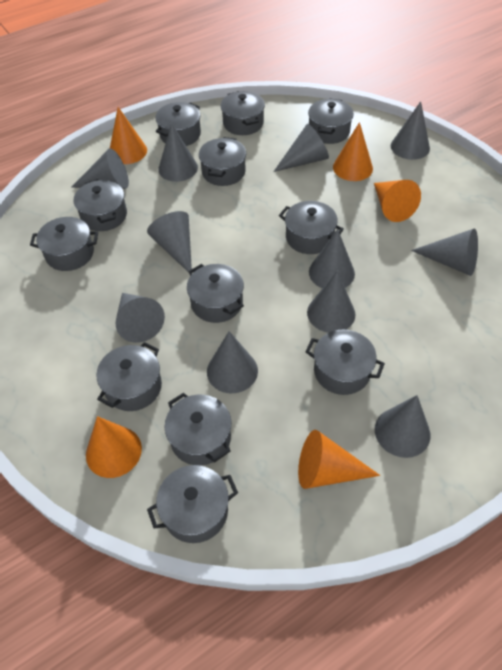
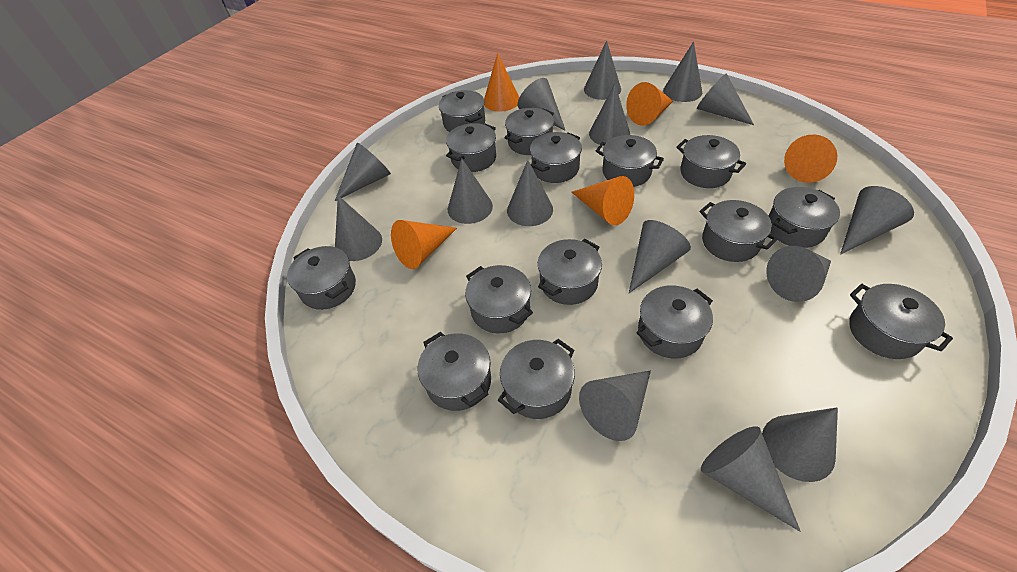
grey cone: [71,148,129,189] [116,293,165,343] [147,211,192,272] [158,123,198,182] [207,331,258,393] [273,124,329,172] [307,271,355,333] [309,229,355,288] [375,395,430,458] [391,101,430,160] [411,228,478,276] = 11 -> [335,143,391,201] [335,195,382,261] [448,159,493,224] [507,160,553,226] [518,78,566,131] [579,370,651,441] [584,40,621,100] [589,84,630,146] [629,220,691,293] [663,41,702,102] [697,73,754,125] [701,426,801,532] [762,407,838,482] [766,246,831,302] [840,186,914,255] = 15
grey pot: [30,217,98,271] [74,179,127,231] [97,342,162,411] [147,465,238,543] [156,102,201,146] [165,393,232,465] [187,264,244,323] [199,137,246,186] [221,91,265,135] [279,201,344,254] [305,329,385,395] [308,98,354,144] = 12 -> [287,246,356,310] [418,332,491,411] [439,90,485,132] [446,123,496,172] [465,265,533,333] [498,339,575,419] [504,108,554,155] [530,132,582,183] [538,239,602,305] [596,135,664,187] [636,285,713,359] [676,135,746,188] [700,200,778,262] [769,187,840,248] [849,284,953,359] = 15

